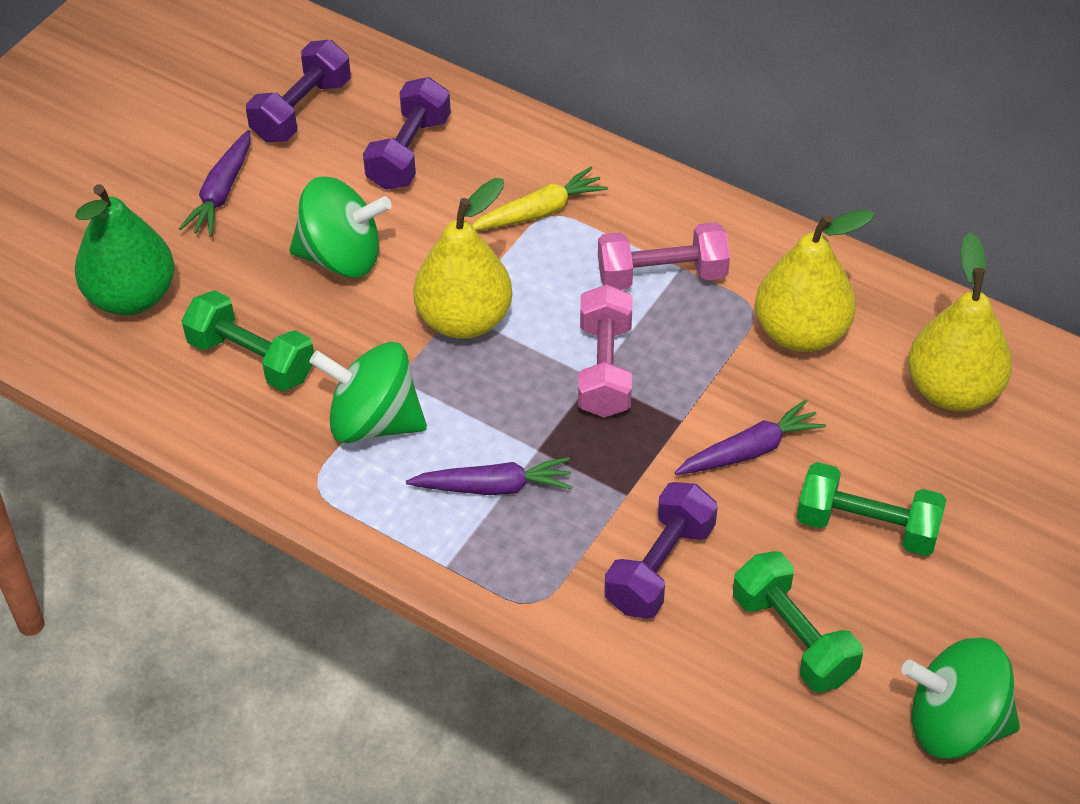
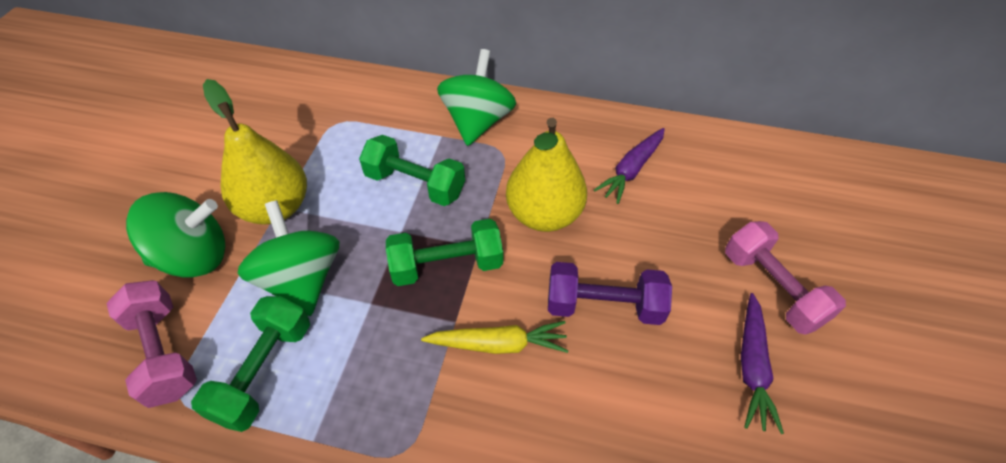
green pear: [75,184,174,315] = 1 -> none = 0
purple carrot: [179,130,250,237] [406,457,572,495] [675,399,826,475] = 3 -> [594,128,665,204] [741,293,784,434] = 2
purple dumbbell: [246,40,351,142] [363,77,451,190] [604,482,718,619] = 3 -> [548,262,672,325] = 1
yellow pear: [413,178,512,339] [755,210,875,352] [908,233,1012,411] = 3 -> [203,79,307,225] [506,118,587,232] = 2

